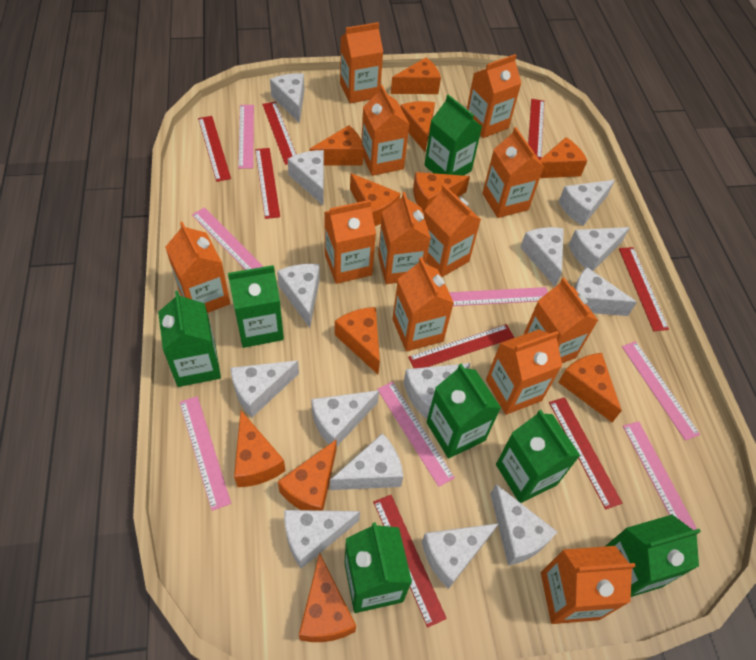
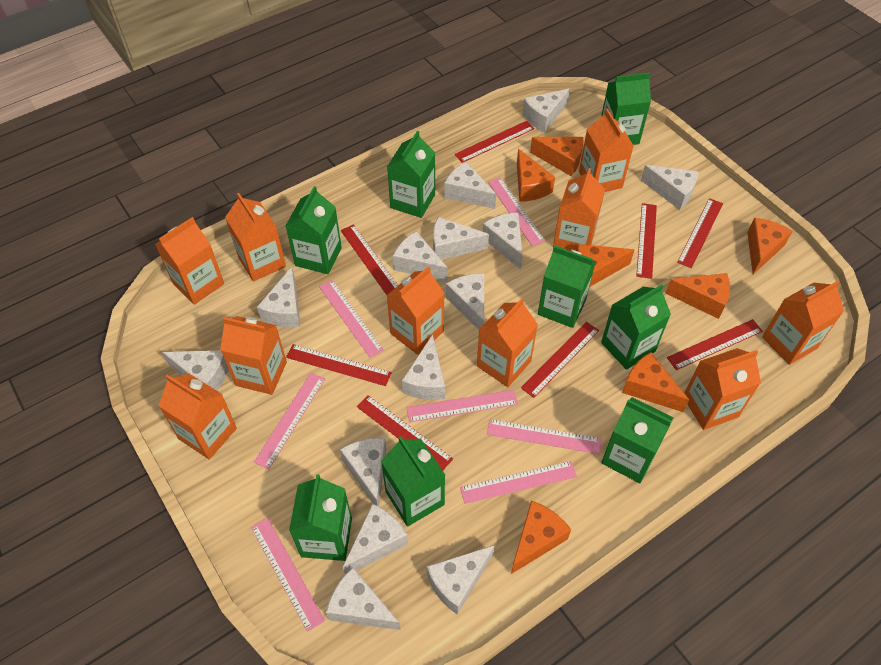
green carton: [158,291,221,387] [228,265,284,348] [344,522,412,613] [424,94,482,176] [427,364,501,459] [496,410,581,503] [606,515,701,597] = 7 -> [286,186,342,274] [289,474,352,561] [381,436,445,527] [387,131,435,218] [538,245,596,328] [601,72,651,145] [601,284,671,370] [601,397,674,483] = 8
orange carton: [165,222,231,313] [324,200,376,284] [340,22,383,103] [362,85,409,176] [378,192,431,284] [392,257,454,352] [424,185,481,277] [467,54,521,138] [482,127,544,218] [486,329,562,415] [523,278,598,363] [541,546,635,624] = 12 -> [155,217,224,305] [158,374,237,459] [220,316,287,395] [225,193,286,282] [387,266,445,355] [477,298,538,387] [553,168,605,251] [579,109,633,192] [684,348,761,430] [762,281,844,365] = 10
orange cheese: [234,411,285,487] [278,439,337,511] [299,553,356,642] [309,125,363,165] [335,307,380,374] [350,173,400,226] [391,58,441,94] [400,101,435,152] [413,172,470,213] [540,137,588,178] [558,353,622,422] = 11 -> [511,501,571,574] [517,149,555,202] [530,137,583,176] [576,244,634,286] [622,352,689,412] [666,273,730,319] [747,218,792,274] = 7

